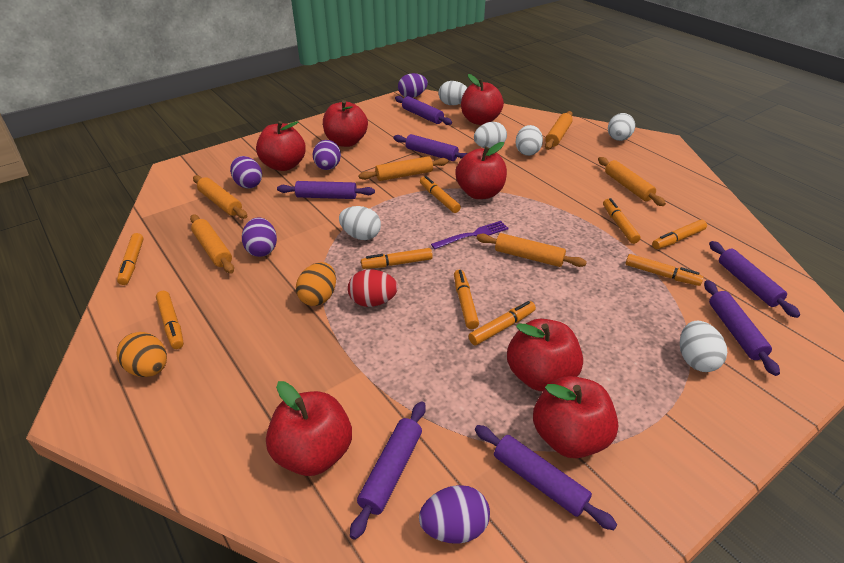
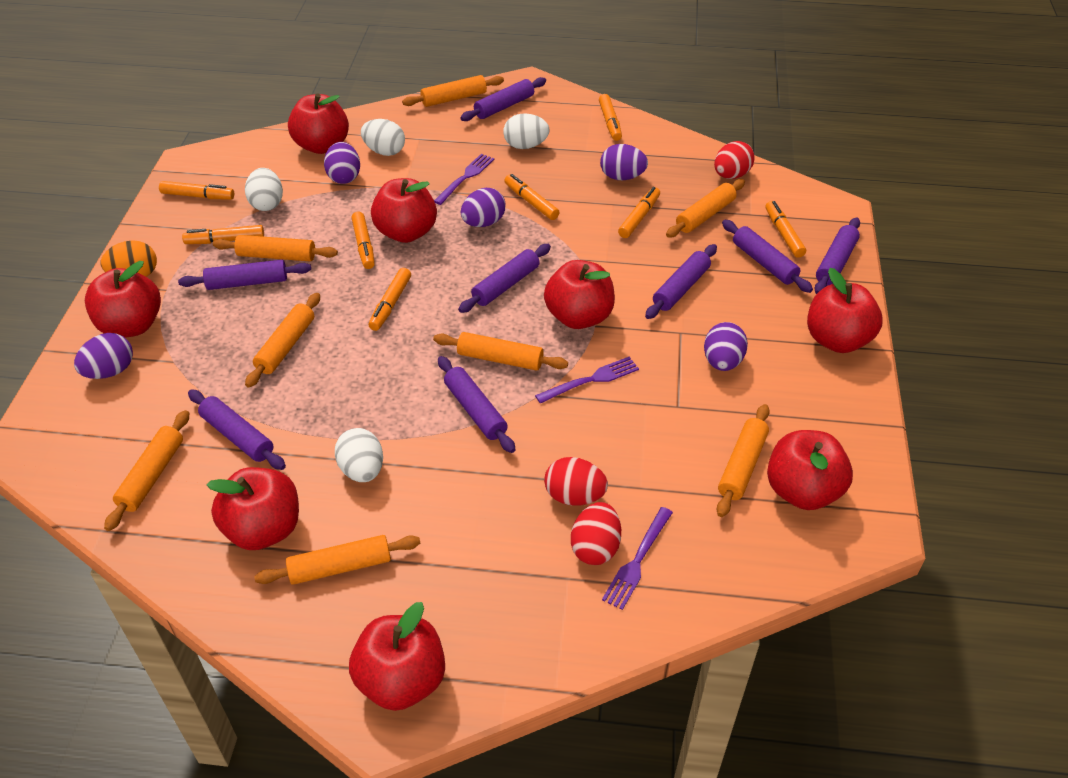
orange egg: [116,332,167,377] [296,262,336,306] = 2 -> [101,240,157,277] = 1
orange marker: [117,233,144,285] [156,291,184,349] [361,248,433,269] [420,176,461,213] [454,270,479,329] [468,301,536,345] [603,198,641,244] [625,254,704,286] [652,220,707,249] = 9 -> [159,181,234,200] [182,225,264,244] [351,211,375,269] [369,268,411,331] [504,174,560,220] [599,94,622,141] [618,187,660,238] [765,201,806,258] = 8
orange rolling pin: [190,214,234,273] [193,175,247,219] [359,156,448,181] [476,233,587,267] [545,111,573,150] [598,157,666,206] = 6 -> [104,410,189,531] [213,235,338,261] [245,293,320,388] [254,535,420,585] [402,75,504,107] [433,332,568,371] [666,179,745,238] [717,404,770,517] = 8
purple fork: [431,221,509,249] = 1 -> [434,154,494,205] [535,357,639,403] [602,507,673,610] = 3
purple rolling pin: [277,181,375,199] [350,401,426,540] [393,134,468,161] [395,96,452,125] [475,425,617,530] [704,280,780,376] [709,241,800,318] = 7 -> [178,260,311,290] [188,389,286,470] [438,356,515,453] [458,244,551,313] [460,77,546,121] [645,244,717,319] [722,220,813,293] [814,217,860,294] = 8
red apple: [256,121,306,171] [266,381,352,476] [323,100,368,147] [455,142,507,199] [461,74,504,125] [507,319,583,391] [533,376,618,458] = 7 -> [85,261,161,338] [207,467,299,550] [288,94,349,154] [349,602,445,711] [371,178,437,243] [544,260,615,329] [767,430,853,510] [807,268,883,353] = 8
red egg: [348,269,398,307] = 1 -> [544,457,608,506] [571,502,621,565] [714,141,755,179] = 3
white egg: [339,206,381,240] [439,81,467,105] [474,122,507,148] [516,125,543,156] [608,113,635,141] [680,321,727,372] = 6 -> [245,168,283,211] [335,428,383,482] [361,119,405,156] [503,113,550,149] = 4

